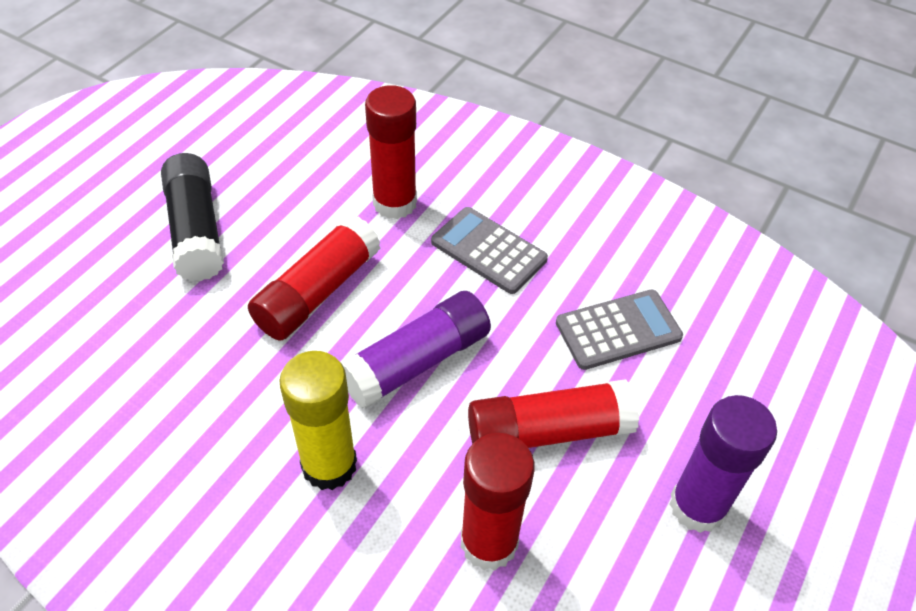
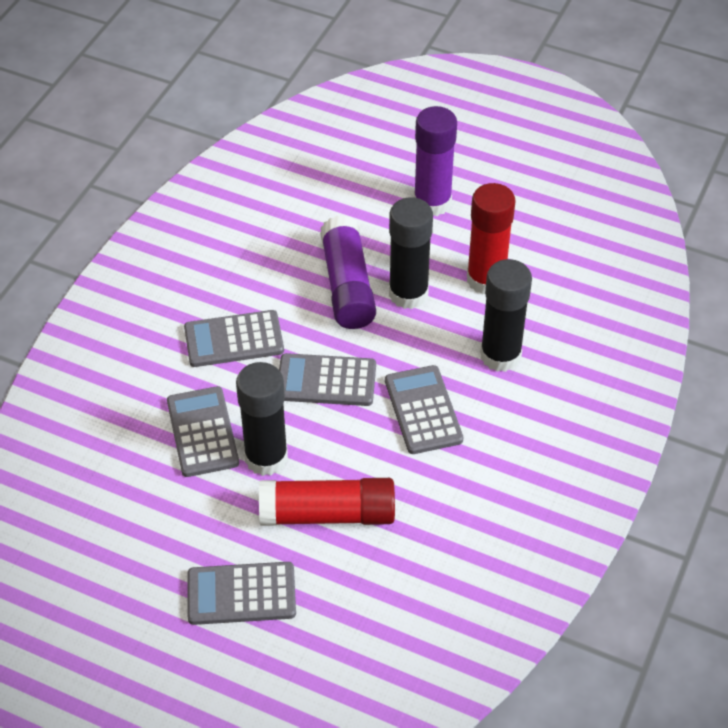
black glue stick: [161,153,224,281] = 1 -> [236,362,288,476] [389,197,433,309] [480,259,532,372] = 3
grey calculator: [431,207,548,294] [556,290,683,370] = 2 -> [167,386,239,477] [184,310,284,367] [187,562,296,625] [279,353,376,406] [385,365,463,454] = 5
red glue stick: [248,215,381,341] [365,85,417,219] [461,433,535,570] [468,379,639,448] = 4 -> [259,478,395,526] [467,183,516,294] = 2
yellow glue stick: [279,351,357,490] = 1 -> none = 0

